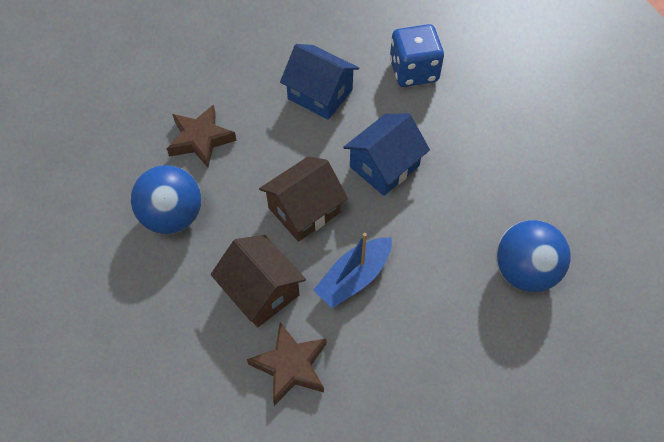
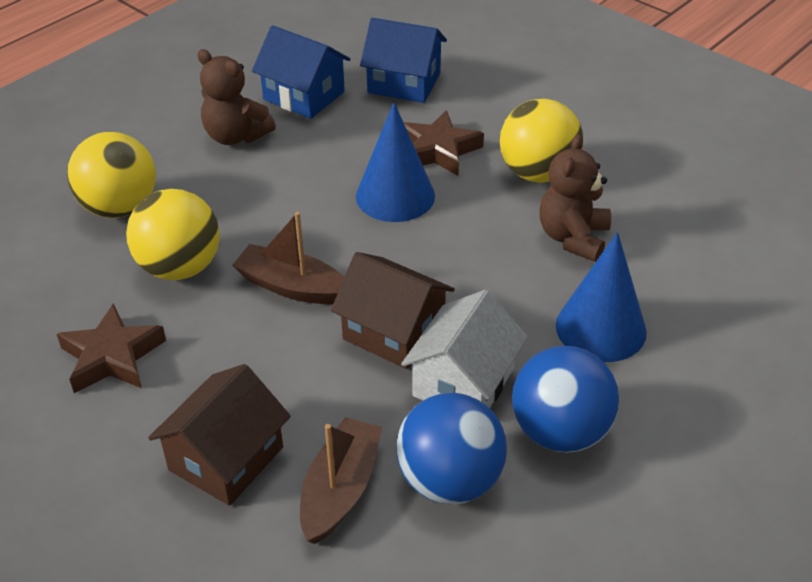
blue boat: [313,233,392,308] = 1 -> none = 0
blue cone: none = 0 -> [356,102,435,222] [556,232,647,362] = 2
blue dice: [390,24,444,87] = 1 -> none = 0
brown boat: none = 0 -> [232,212,344,304] [300,417,383,544] = 2
brown teddy bear: none = 0 -> [197,49,276,145] [539,134,611,262] = 2
white house: none = 0 -> [401,290,528,408] = 1
yellow ball: none = 0 -> [67,132,156,218] [126,189,219,280] [500,99,584,183] = 3

